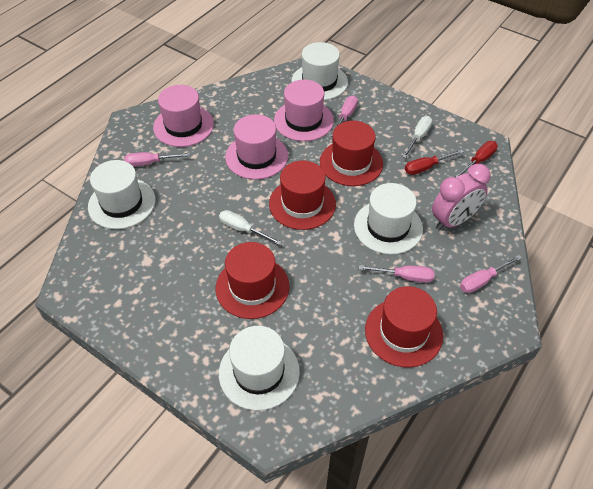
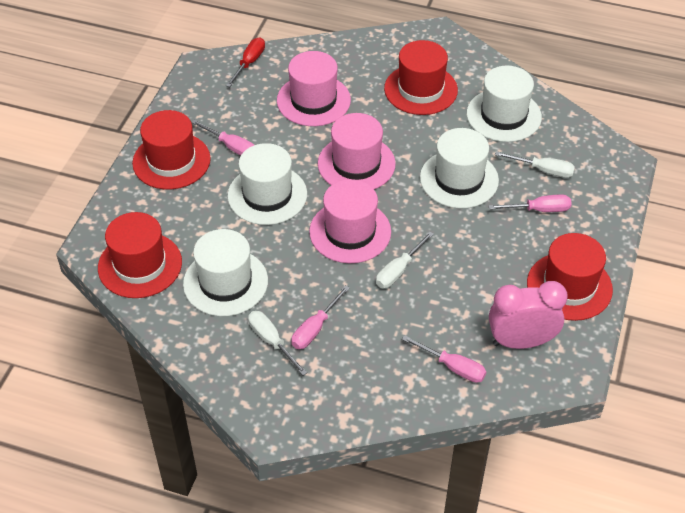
red screwdriver: [405,150,464,175] [455,141,498,177] = 2 -> [226,38,265,87] = 1
white screwdriver: [219,210,281,245] [402,116,432,158] = 2 -> [248,311,307,375] [376,232,434,288] [495,151,575,178] = 3

